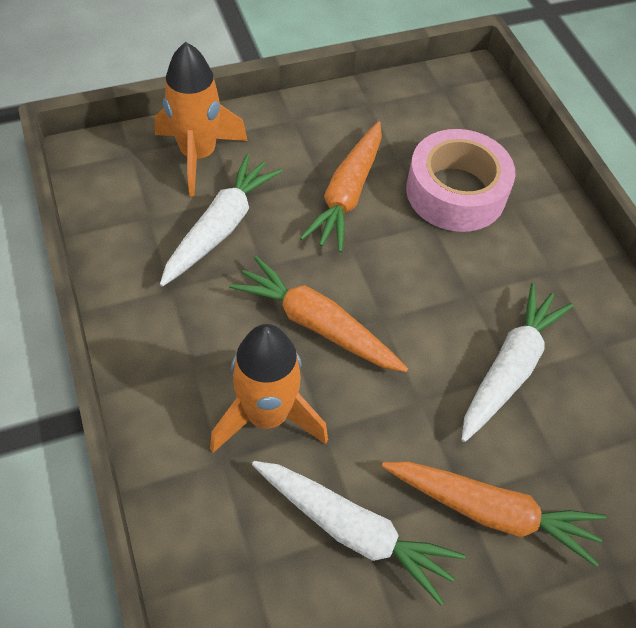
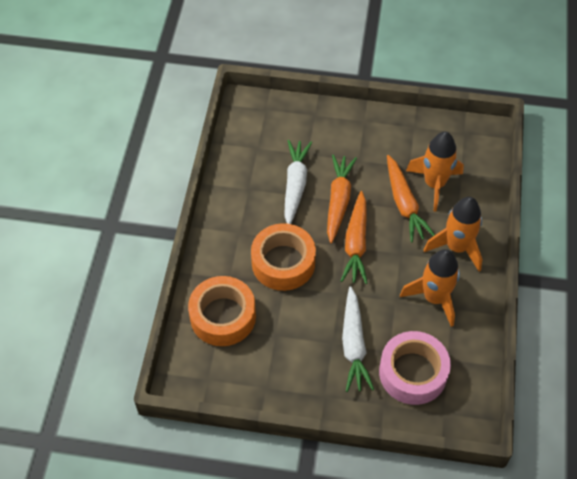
orange rocket: [155,42,248,196] [210,324,328,453] = 2 -> [400,249,460,327] [406,132,464,212] [424,197,482,271] = 3
orange tape: none = 0 -> [188,276,256,346] [251,223,316,291] = 2
white carrot: [160,154,282,287] [252,461,465,605] [462,283,574,442] = 3 -> [284,140,312,224] [342,286,374,392] = 2

